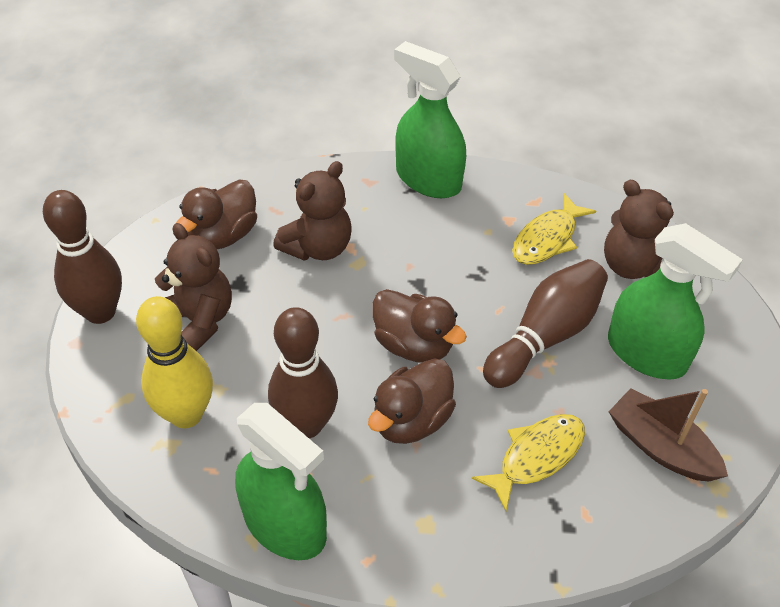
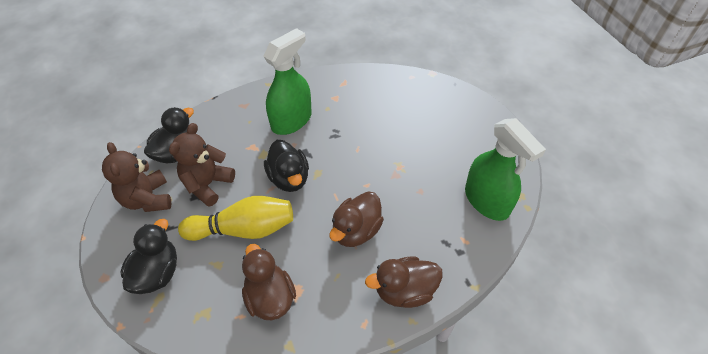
black duck: none = 0 -> [120,219,177,294] [144,107,194,164] [264,140,309,192] = 3
brown boat: [609,388,728,481] = 1 -> none = 0
brown bowling pin: [43,190,122,324] [268,307,338,438] [483,259,608,388] = 3 -> none = 0
brown teddy bear: [155,223,232,351] [273,161,351,261] [604,180,674,279] = 3 -> [102,142,172,212] [169,123,235,207] = 2
green spray bottle: [235,403,327,560] [394,41,466,198] [608,223,743,380] = 3 -> [263,28,312,135] [465,118,546,221] = 2
yellow fish: [472,414,585,511] [512,193,596,265] = 2 -> none = 0

